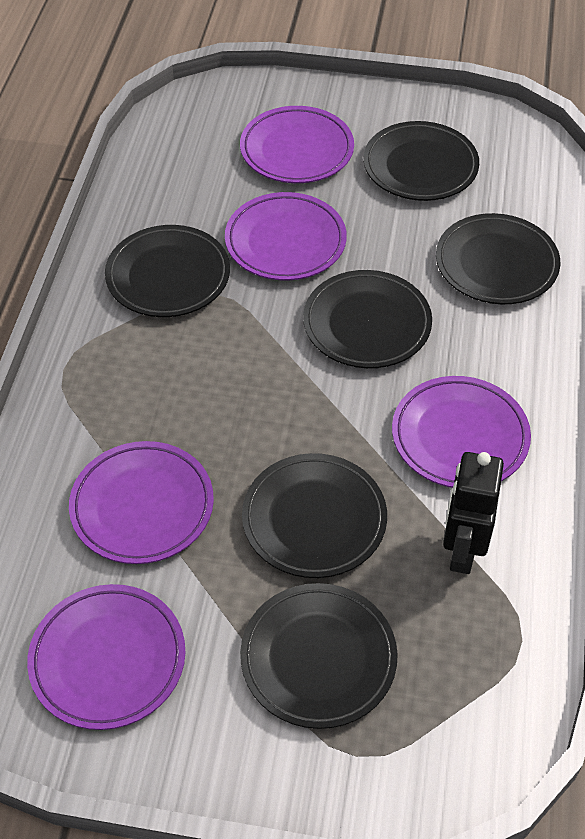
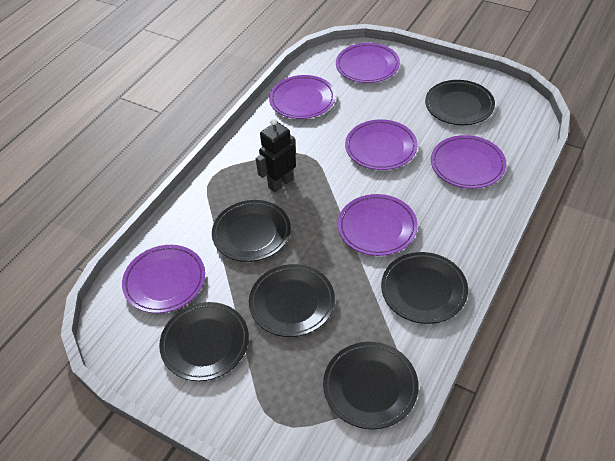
purple plate: [27,584,185,730] [69,441,214,564] [225,192,347,280] [240,106,354,183] [392,376,531,488] = 5 -> [122,245,205,313] [269,75,336,119] [336,43,400,83] [338,194,418,256] [345,119,418,170] [431,135,506,189] = 6

